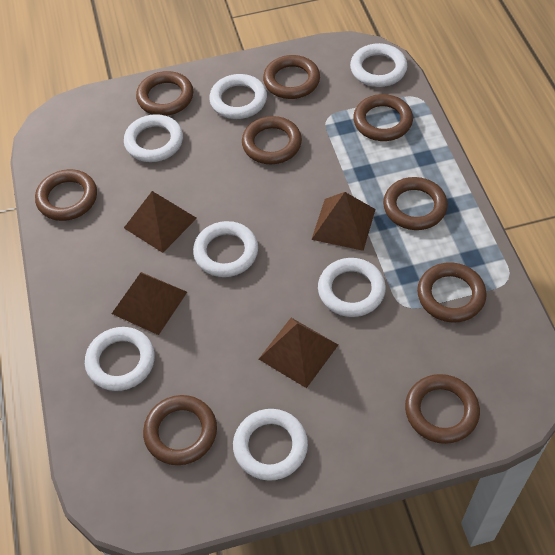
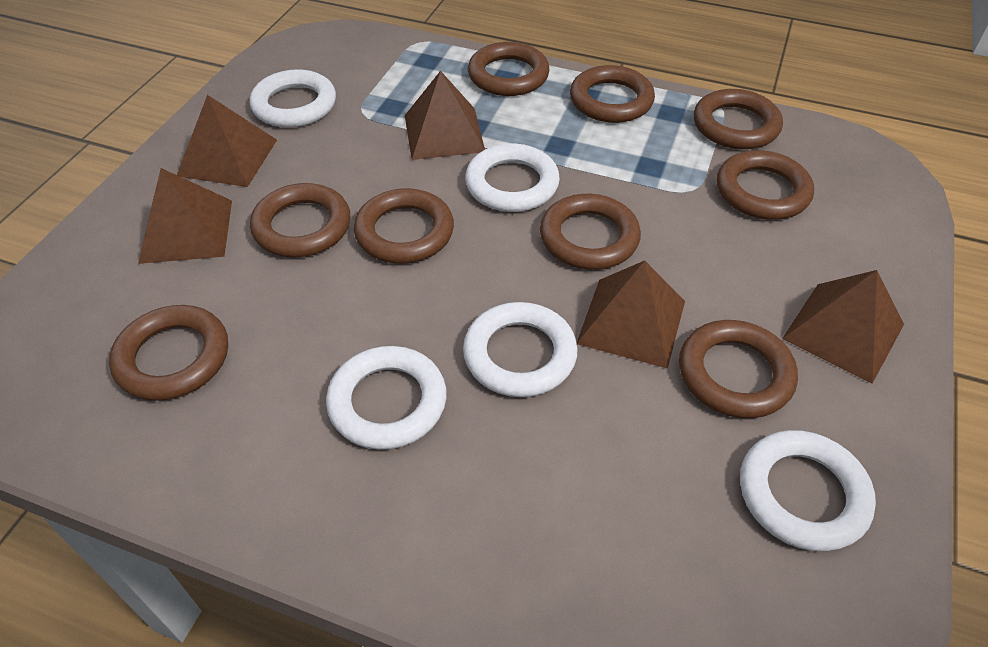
brown pyramid: [112,272,187,335] [124,191,197,253] [259,318,338,388] [311,192,376,251] = 4 -> [138,168,232,264] [177,95,277,187] [405,71,485,160] [577,260,685,369] [782,270,904,384] = 5
white ring: [85,327,155,391] [124,114,183,162] [193,221,258,277] [209,74,267,119] [233,409,308,481] [318,258,386,317] [350,43,407,87] = 7 -> [250,69,336,128] [326,346,446,450] [463,302,578,397] [465,144,560,212] [740,430,876,552] = 5

